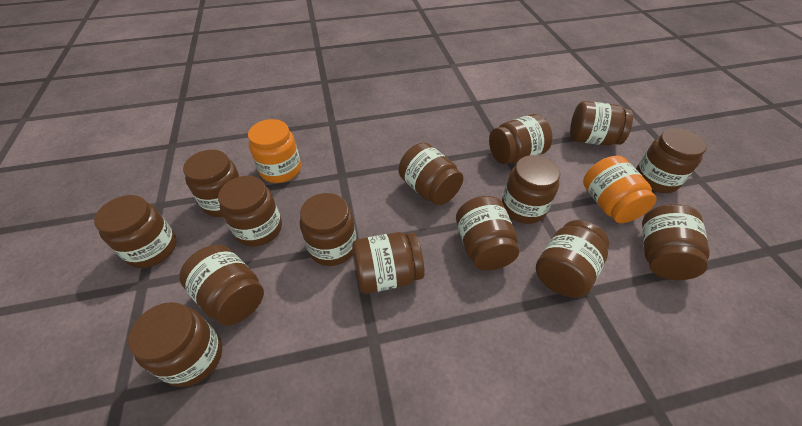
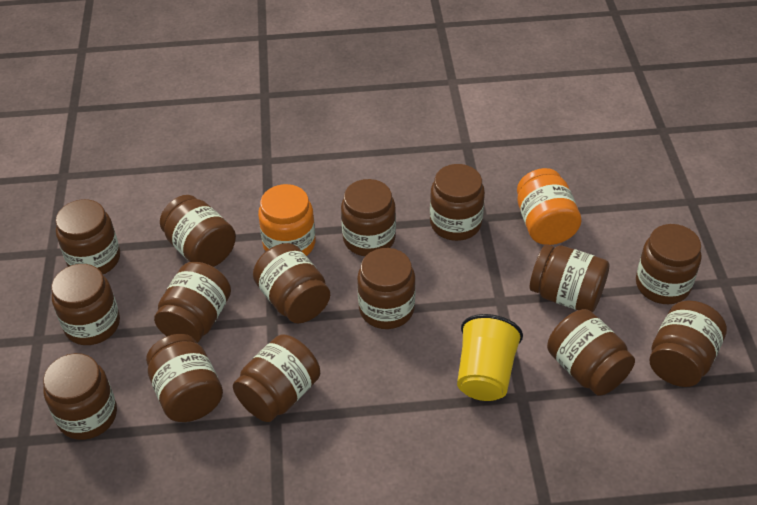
yellow cup: none = 0 -> [457,314,523,401] = 1

